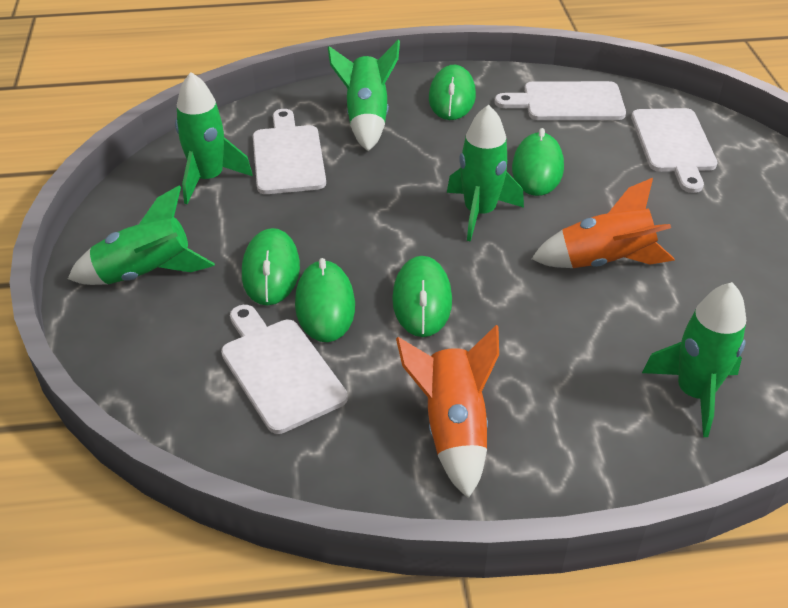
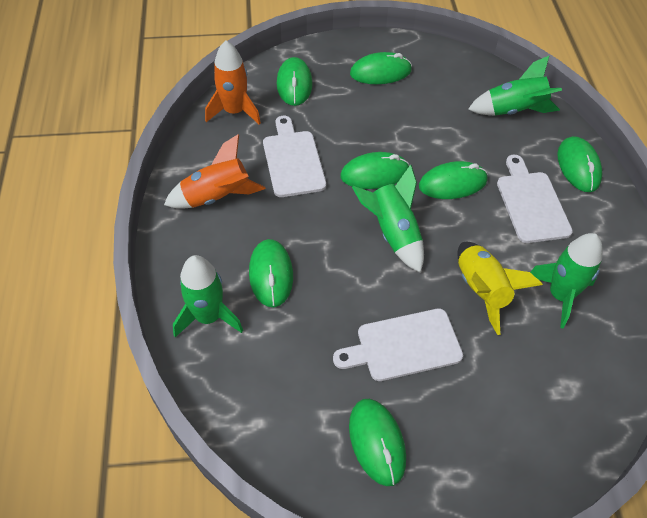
green mouse: [242,228,300,305] [295,258,355,342] [392,256,452,337] [429,65,476,120] [512,128,564,196] = 5 -> [249,239,293,307] [277,57,312,106] [340,152,410,189] [349,399,406,486] [350,52,412,84] [419,161,488,199] [557,136,602,192] = 7
green rocket: [68,185,215,285] [175,72,253,204] [328,40,400,151] [447,105,524,242] [642,282,746,437] = 5 -> [173,255,243,337] [352,164,424,273] [468,56,562,116] [530,233,603,329] = 4
white cutting board: [221,305,348,434] [253,109,326,194] [494,81,626,120] [631,108,717,193] = 4 -> [263,116,326,197] [333,309,463,381] [497,155,573,243] = 3
yellow rocket: none = 0 -> [458,242,543,335] = 1

